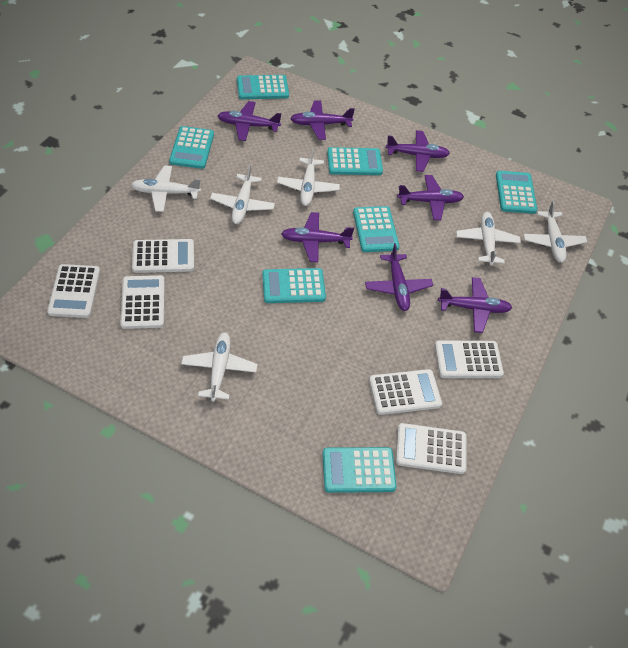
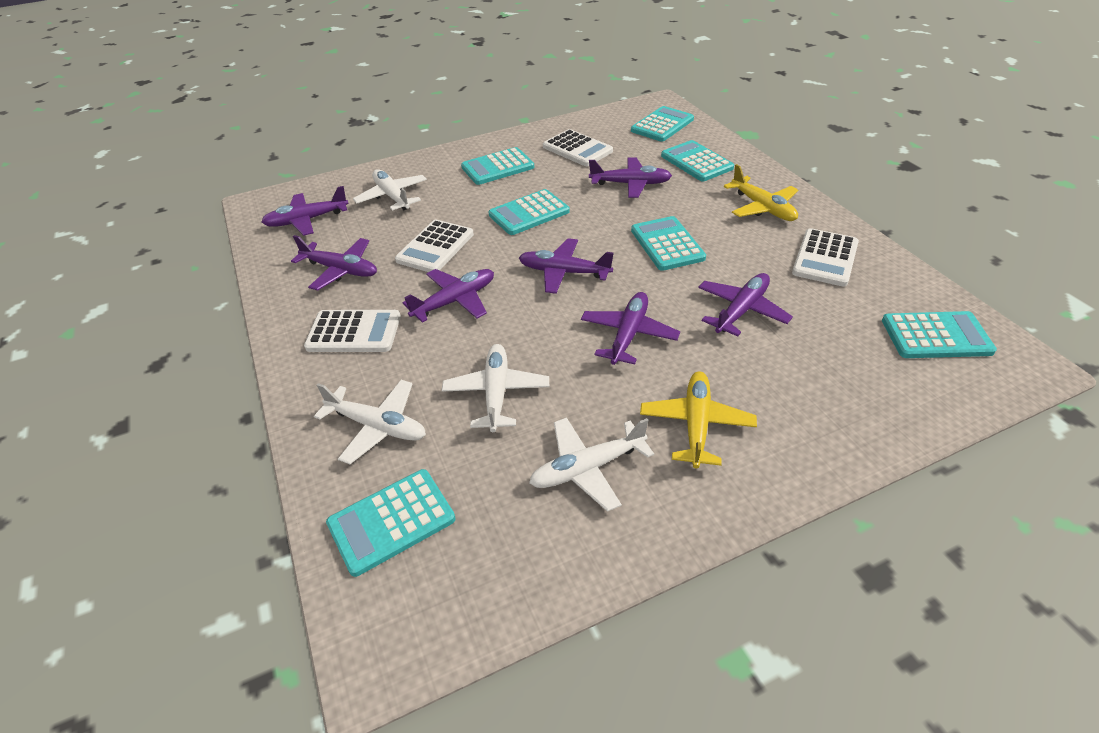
white calculator: [47,264,100,318] [120,275,165,329] [132,239,194,273] [369,369,442,415] [396,423,466,474] [435,341,504,378] = 6 -> [304,310,401,352] [395,220,474,272] [543,129,613,166] [792,228,859,287] = 4
white plane: [131,165,201,212] [181,333,257,402] [210,164,275,224] [277,148,340,206] [456,212,521,266] [523,201,587,263] = 6 -> [314,380,426,464] [353,169,427,211] [442,344,549,432] [529,417,654,512] = 4
yellow plane: none = 0 -> [640,371,757,468] [724,164,798,221] = 2

